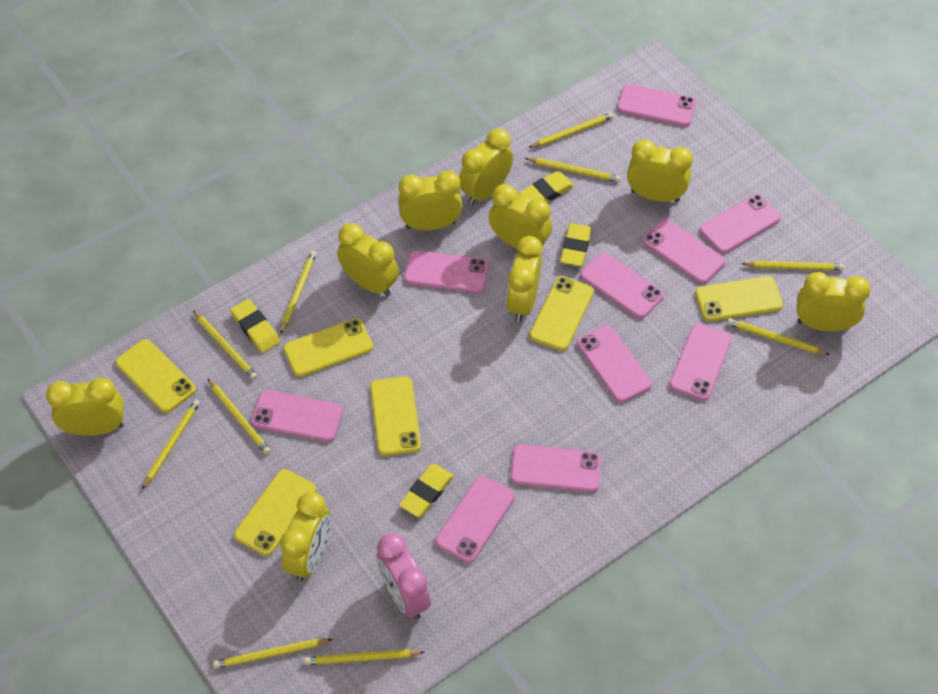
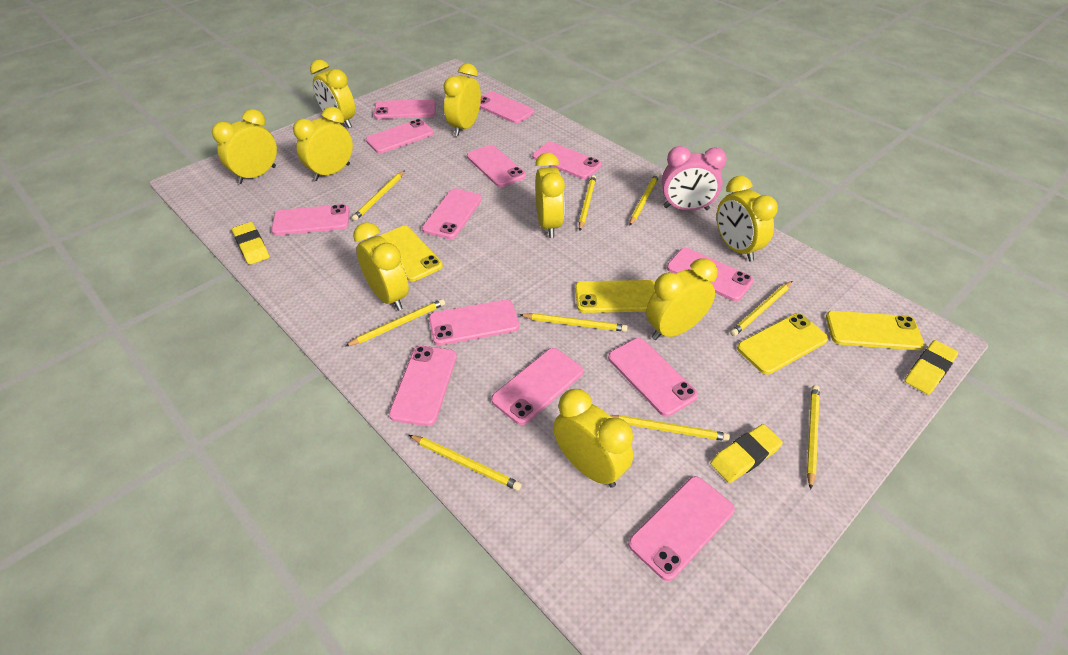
pink phone: [251,390,343,442] [404,250,489,293] [436,476,515,563] [511,444,601,492] [577,325,652,403] [580,252,664,319] [617,84,696,126] [642,219,725,284] [669,323,732,401] [699,194,781,254] = 10 -> [271,204,350,235] [366,119,434,153] [374,99,436,119] [389,346,457,426] [422,189,482,239] [429,300,519,346] [467,145,526,187] [480,92,534,124] [491,348,583,425] [532,142,602,179] [608,338,698,417] [628,476,735,581] [667,248,754,301] = 13
yellow eraser: [230,299,280,353] [399,464,454,517] [519,171,574,202] [560,223,592,266] = 4 -> [232,222,269,265] [710,424,783,483] [905,340,958,395] = 3
yellow pencil: [142,399,200,490] [193,311,257,380] [207,378,271,454] [213,639,332,669] [280,251,317,334] [304,649,425,665] [525,158,620,182] [528,113,614,148] [727,318,830,355] [742,261,844,270] = 10 -> [345,299,445,346] [352,170,405,221] [409,435,522,491] [520,313,628,332] [579,175,596,231] [610,415,730,441] [629,174,659,226] [730,281,792,336] [807,385,820,490] = 9
yellow phone: [116,339,196,413] [234,469,316,556] [284,318,373,377] [370,376,421,456] [529,276,594,351] [695,276,783,321] = 6 -> [380,226,443,282] [575,280,655,313] [737,313,828,375] [826,311,925,350] = 4

